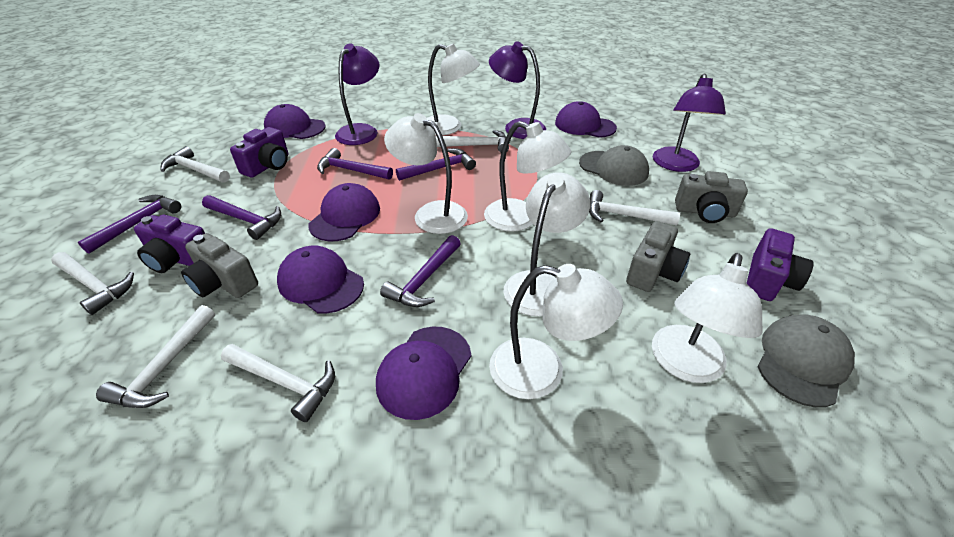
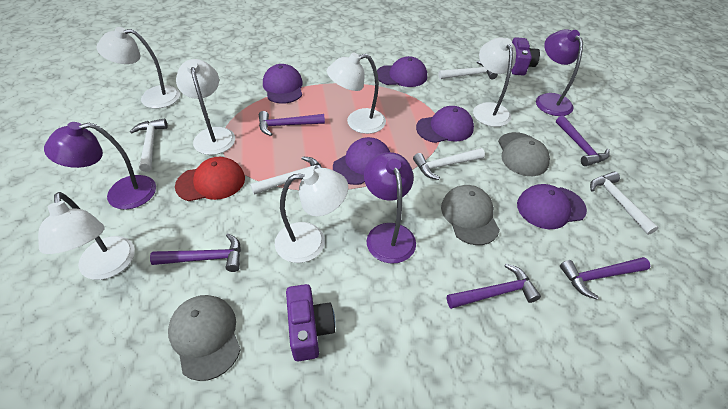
grey camera: [181,233,258,298] [626,221,690,292] [675,171,748,223] = 3 -> none = 0
grey cap: [579,145,649,186] [758,315,855,407] = 2 -> [168,295,241,381] [441,185,500,245] [498,132,550,176] = 3
purple camera: [134,215,205,273] [230,127,289,178] [746,228,813,301] = 3 -> [286,284,336,361] [511,37,540,76] = 2
red cap: none = 0 -> [175,157,245,201] = 1
white hammer: [51,252,134,315] [96,305,215,408] [160,146,230,183] [221,344,335,422] [436,130,509,152] [589,190,680,226] = 6 -> [130,119,167,172] [250,156,322,195] [413,148,485,180] [438,60,498,80] [590,172,659,235] = 5

